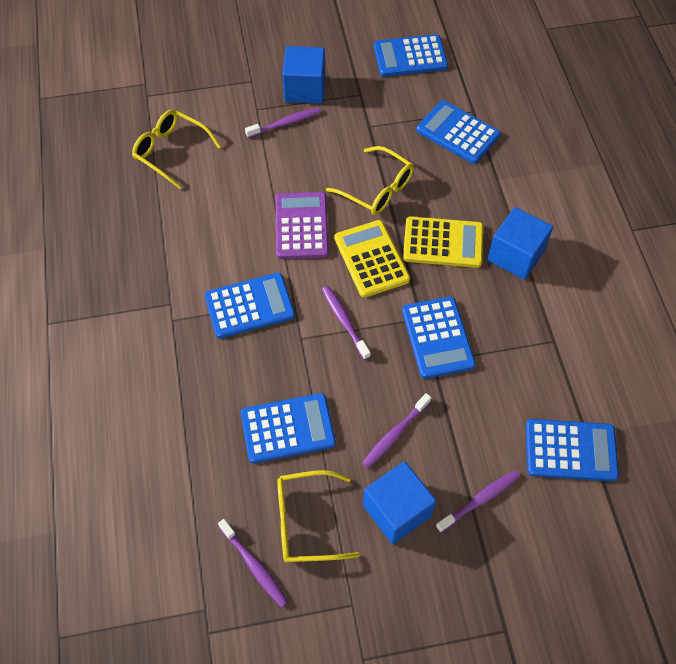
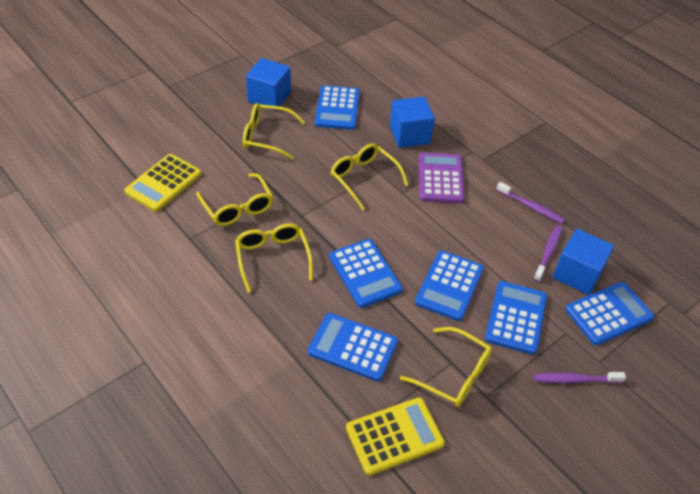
purple toothbrush: [218,519,288,608] [245,107,321,138] [322,286,371,360] [362,393,431,468] [436,470,520,533] = 5 -> [496,182,565,224] [533,372,626,383] [534,225,562,282] = 3
yellow glasses: [132,110,221,189] [277,470,360,562] [326,146,414,215] = 3 -> [196,173,273,226] [235,223,313,293] [243,103,305,159] [331,143,408,210] [400,327,492,407] = 5

